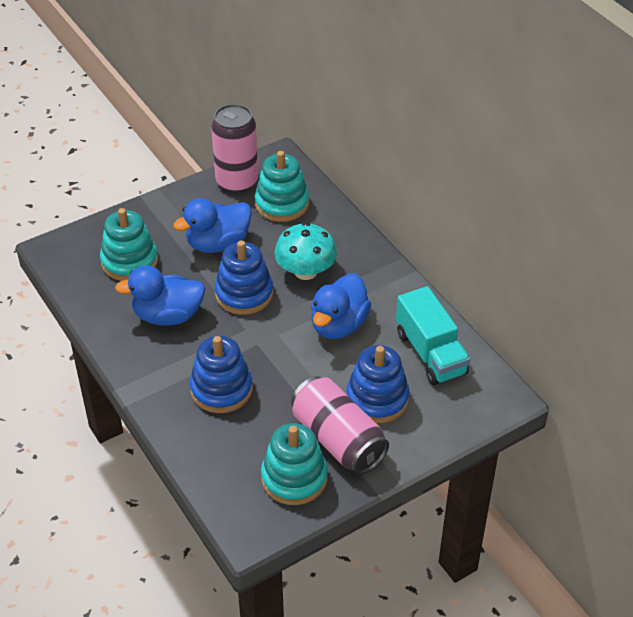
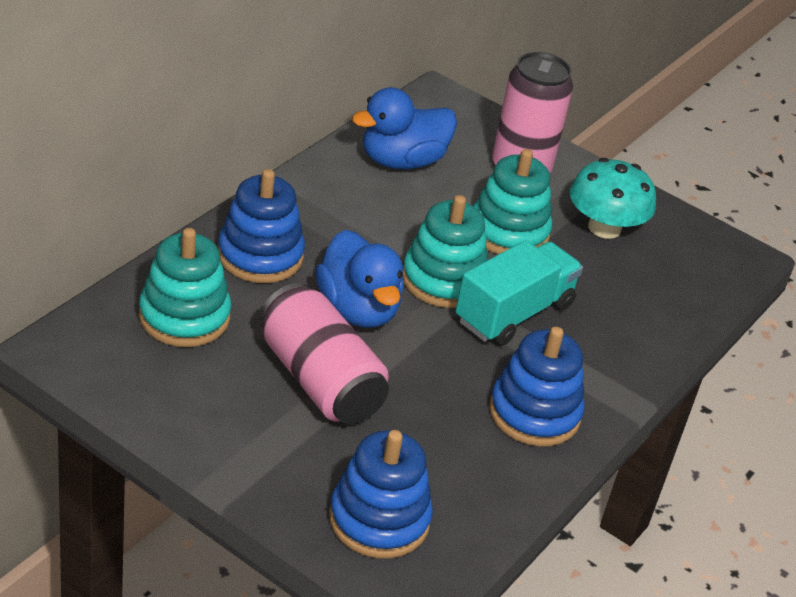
blue duck: [115,265,205,326] [173,198,252,253] [311,273,372,339] = 3 -> [315,230,403,328] [352,87,457,169] = 2

